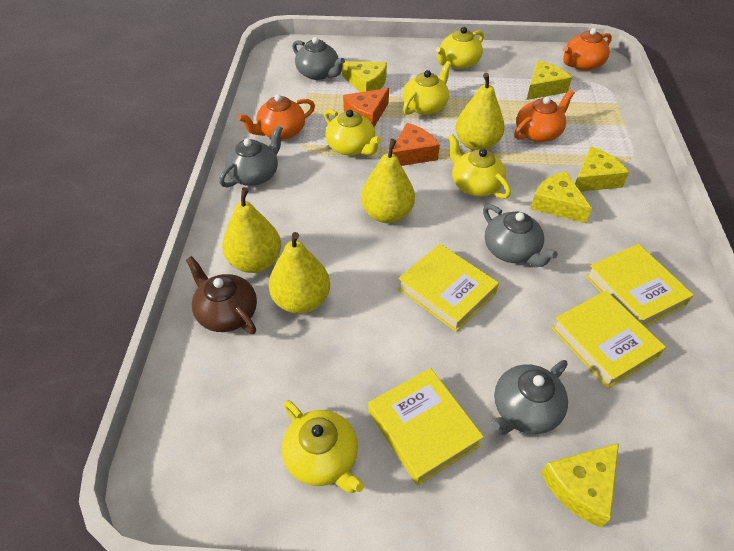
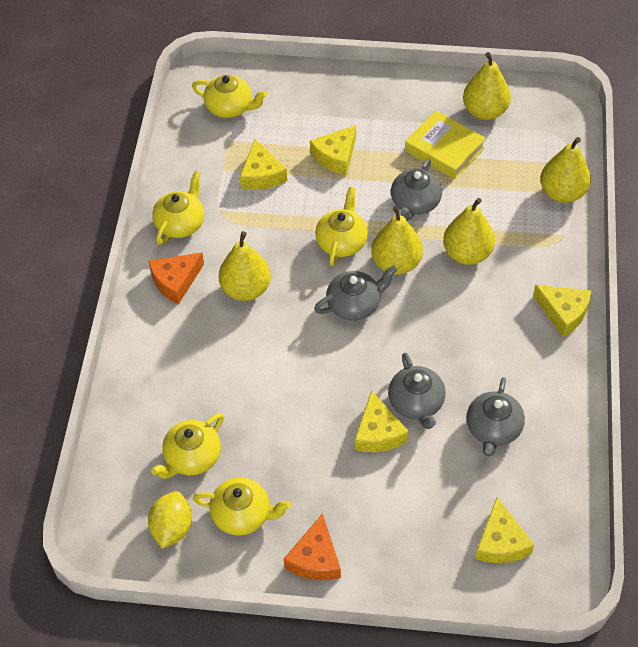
brown teapot: [186,256,257,334] = 1 -> none = 0
orange teapot: [238,94,315,140] [514,89,575,142] [563,28,612,71] = 3 -> none = 0
yellow book: [368,368,484,485] [398,244,499,332] [552,291,666,388] [585,244,694,326] = 4 -> [405,111,486,179] = 1
yellow lemon: none = 0 -> [148,491,192,549] = 1
yellow pear: [222,187,281,273] [269,232,330,314] [361,139,415,223] [456,73,505,151] = 4 -> [219,231,271,301] [371,205,423,275] [443,198,495,265] [463,52,511,120] [540,137,591,203] = 5

